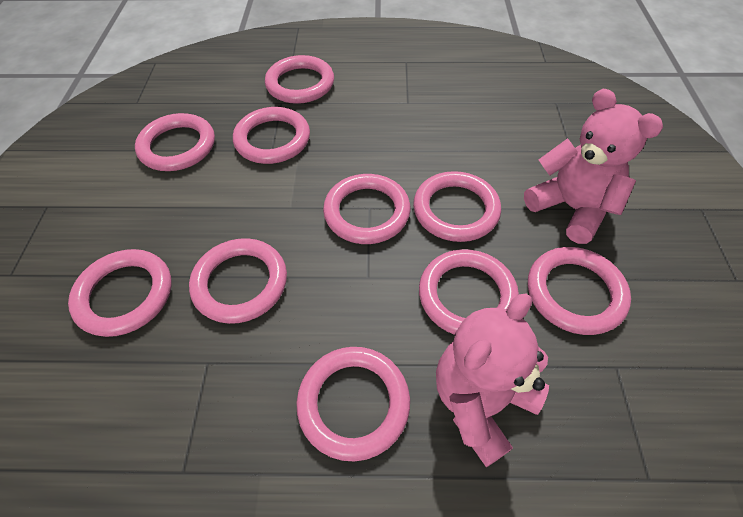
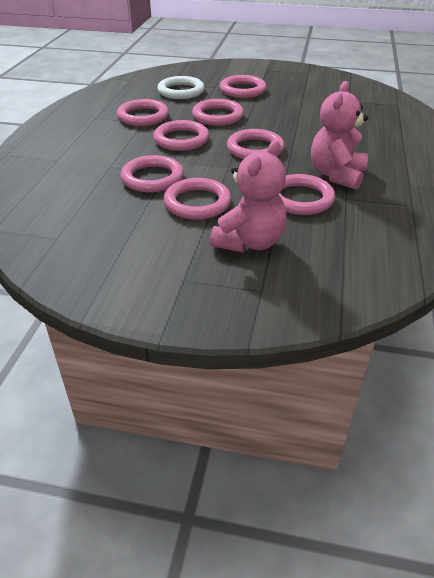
pink ring: [68,249,172,337] [135,113,215,171] [189,238,287,324] [233,107,310,164] [265,55,334,104] [296,347,410,462] [323,174,411,244] [413,171,501,242] [419,249,519,335] [528,247,631,335] = 10 -> [117,99,169,126] [120,155,184,193] [153,120,209,151] [164,178,231,220] [192,99,244,126] [220,75,267,98] [227,129,285,159] [278,174,335,215] = 8
white ring: none = 0 -> [157,76,205,99] = 1

